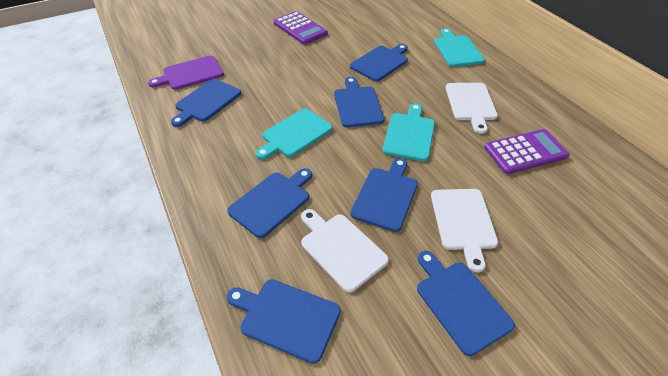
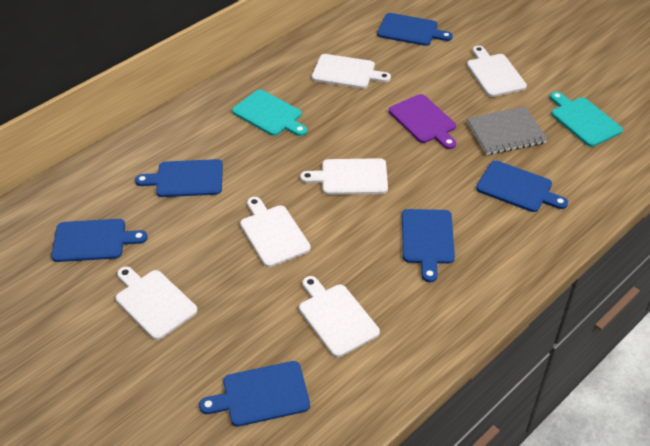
blue cutting board: [171,79,241,127] [227,168,312,238] [227,279,341,364] [334,77,385,127] [350,44,408,81] [350,158,418,232] [417,251,515,356] = 7 -> [51,219,148,262] [135,159,223,197] [199,361,310,427] [377,13,453,46] [402,209,455,282] [476,161,568,212] = 6
grey notebook: none = 0 -> [467,107,548,155] = 1
purple calculator: [274,11,328,45] [484,129,569,174] = 2 -> none = 0
turquoise cutting board: [255,108,333,160] [382,103,435,161] [434,28,485,67] = 3 -> [232,90,307,136] [550,91,623,147] = 2
white cutting board: [301,209,389,293] [431,189,498,273] [446,83,498,134] = 3 -> [116,266,198,340] [240,197,311,267] [299,276,380,357] [300,158,388,195] [312,54,391,89] [467,46,527,97] = 6

